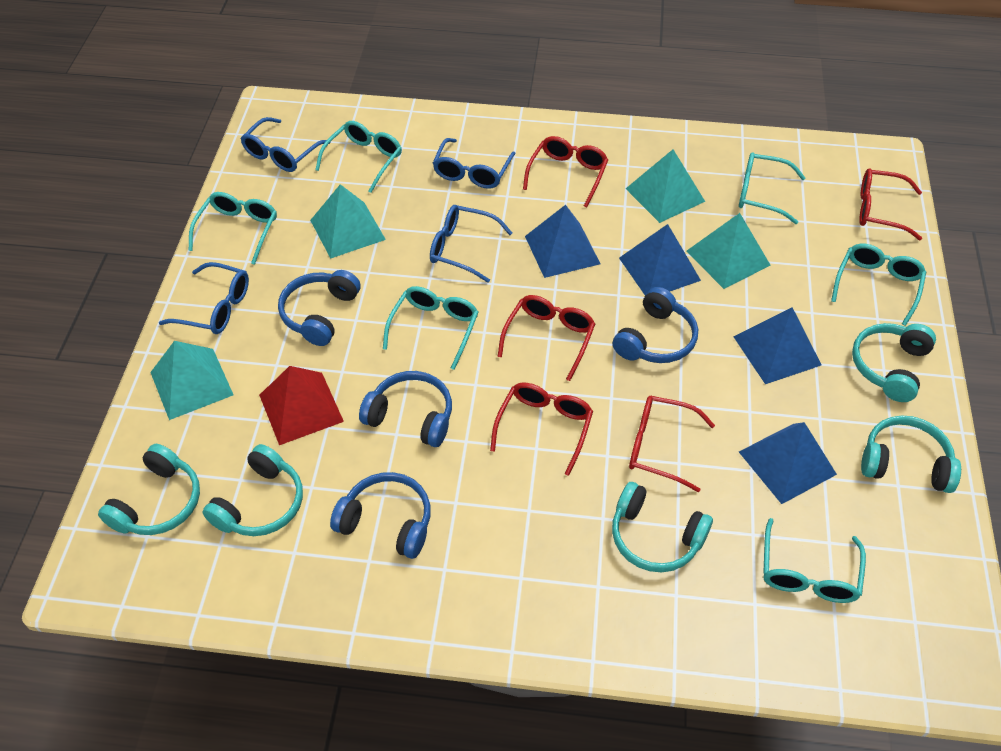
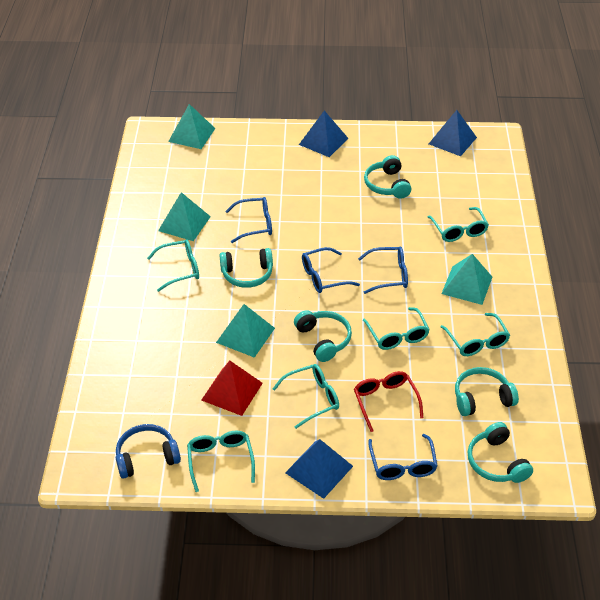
blue headphones: [278,270,360,346] [330,472,431,559] [359,371,452,447] [613,287,698,363] = 4 -> [116,424,181,479] = 1
blue pyramid: [525,205,601,278] [619,224,701,296] [734,307,822,384] [739,422,837,504] = 4 -> [285,439,353,499] [299,110,349,157] [429,110,477,156] = 3
red glasses: [490,383,593,476] [498,295,595,381] [523,136,608,207] [629,396,715,492] [859,169,922,240] = 5 -> [354,371,423,432] = 1

